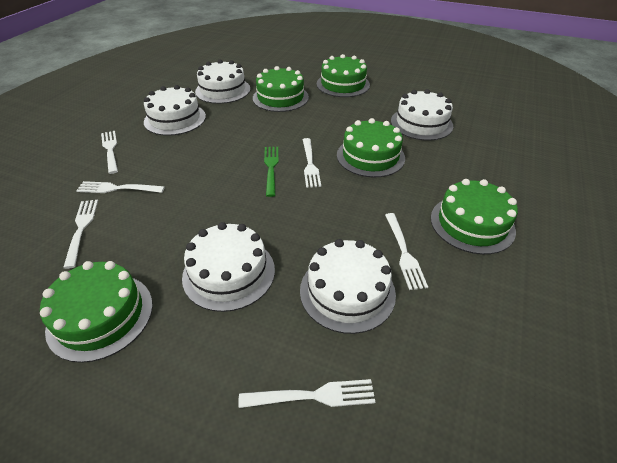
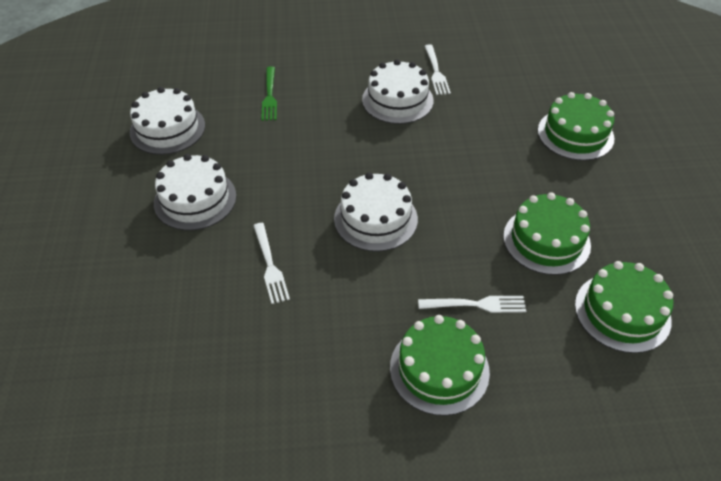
green cake: [40,261,153,363] [253,66,309,112] [317,54,370,97] [337,118,405,177] [431,179,518,255] = 5 -> [390,315,490,416] [503,192,591,275] [538,92,614,161] [575,261,673,353] = 4
white cake: [144,85,206,136] [182,222,275,312] [195,59,250,104] [300,239,396,334] [391,89,453,141] = 5 -> [130,87,205,155] [154,154,236,230] [334,172,418,252] [362,59,433,124] = 4
white fork: [63,200,98,269] [76,181,165,193] [101,131,118,174] [238,379,375,408] [303,138,321,188] [385,213,428,290] = 6 -> [253,223,290,304] [418,296,526,313] [425,44,451,95] = 3

